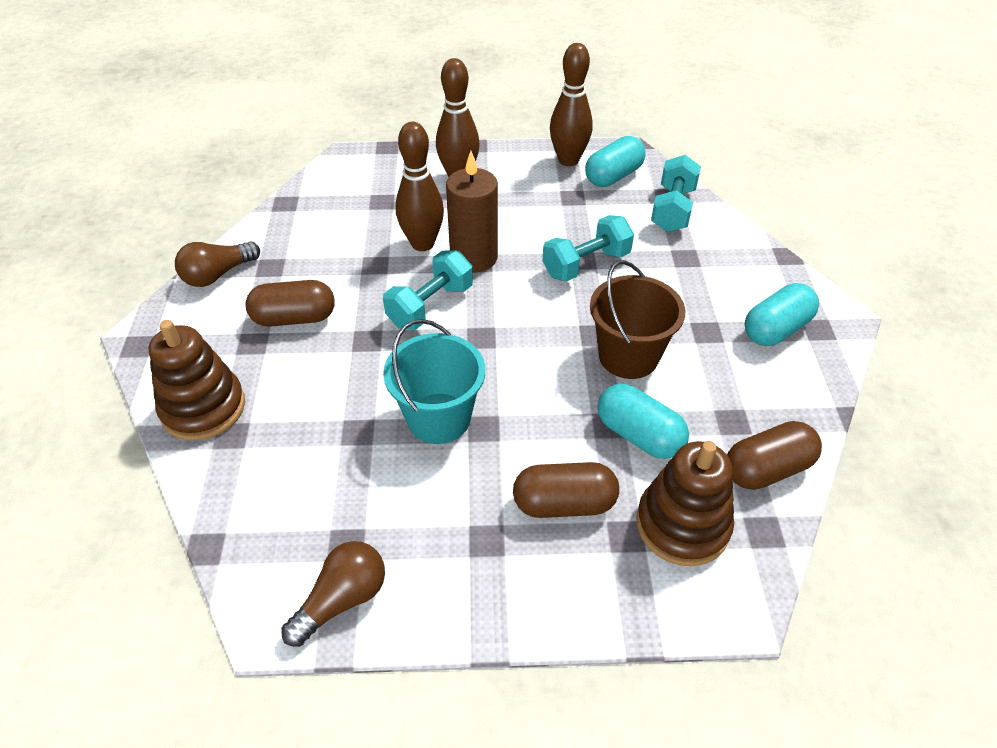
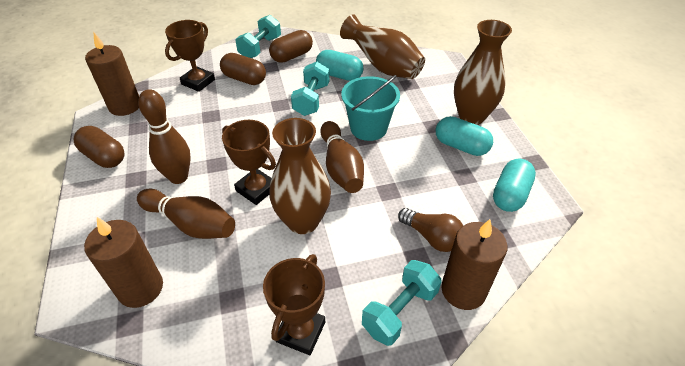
brown bucket: [590,260,685,379] = 1 -> none = 0
brown candle: [446,151,498,273] = 1 -> [84,217,163,308] [85,33,139,116] [441,219,508,310] = 3
brown light bulb: [175,241,260,287] [281,541,385,647] = 2 -> [398,208,463,252] = 1
brown stacking toy: [149,320,245,440] [636,441,734,566] = 2 -> none = 0
brown trophy: none = 0 -> [165,20,215,92] [222,120,276,205] [263,254,325,355] = 3
brown vase: none = 0 -> [269,118,331,234] [340,14,425,79] [454,20,512,125] = 3

